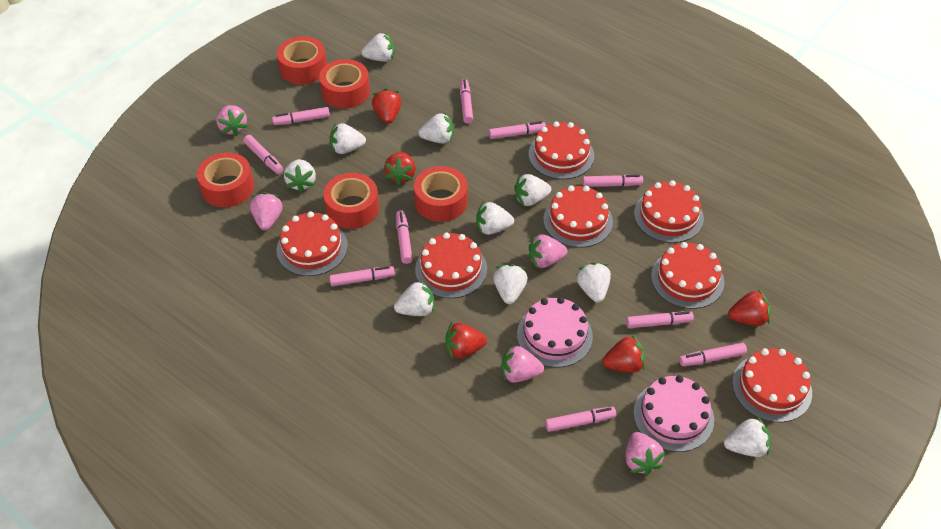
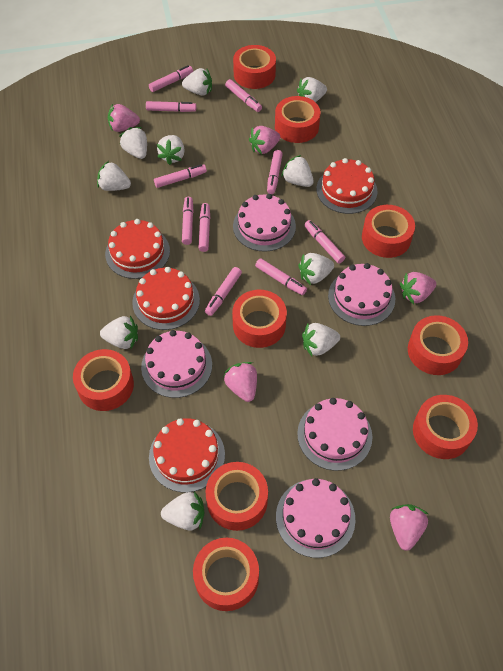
pink cake: [517,297,593,368] [633,375,714,452] = 2 -> [141,330,212,398] [233,194,296,252] [276,478,356,558] [297,398,372,471] [328,263,395,326] = 5
red cake: [276,211,348,276] [415,232,487,299] [529,121,594,179] [543,186,613,248] [634,180,704,243] [651,242,724,309] [732,348,812,422] = 7 -> [105,219,170,279] [132,267,200,330] [149,418,225,492] [316,158,378,214] = 4
red strawberry: [372,88,401,124] [384,152,415,185] [445,322,487,359] [602,335,645,373] [728,289,770,326] = 5 -> none = 0
red tape: [197,152,254,207] [277,36,327,84] [319,59,370,109] [323,173,379,229] [414,166,468,222] = 5 -> [73,349,134,411] [193,538,259,611] [206,462,268,531] [232,290,287,348] [233,45,276,89] [275,96,321,143] [362,205,415,258] [408,315,468,375] [413,395,478,459] = 9

